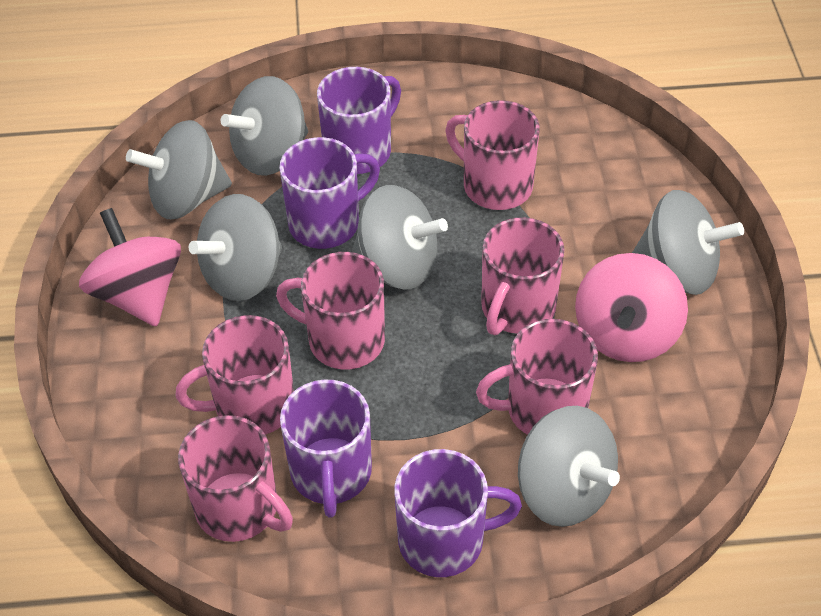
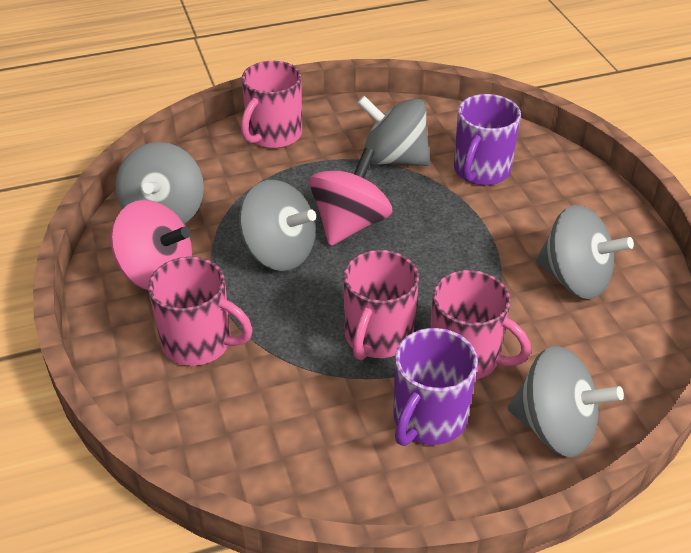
grey spinning top: [126,120,232,219] [189,194,282,301] [221,76,308,176] [353,185,448,290] [518,406,620,527] [632,190,744,295] = 6 -> [115,142,204,224] [239,180,316,271] [357,96,430,166] [508,346,624,457] [536,205,634,299] = 5
pink mug: [175,315,294,435] [178,415,293,542] [276,252,385,370] [446,100,540,210] [476,319,598,435] [481,217,565,335] = 6 -> [148,257,253,366] [241,61,302,148] [343,250,419,360] [430,270,531,380] = 4
purple mug: [279,137,380,249] [280,380,372,518] [317,67,401,174] [394,449,522,577] = 4 -> [393,328,478,446] [454,94,521,185] = 2

